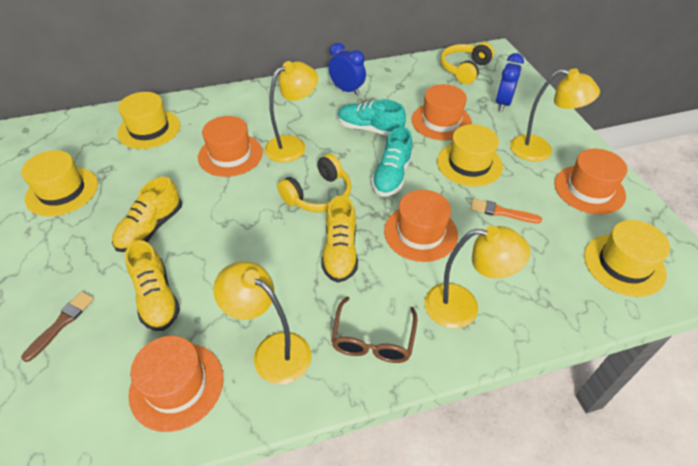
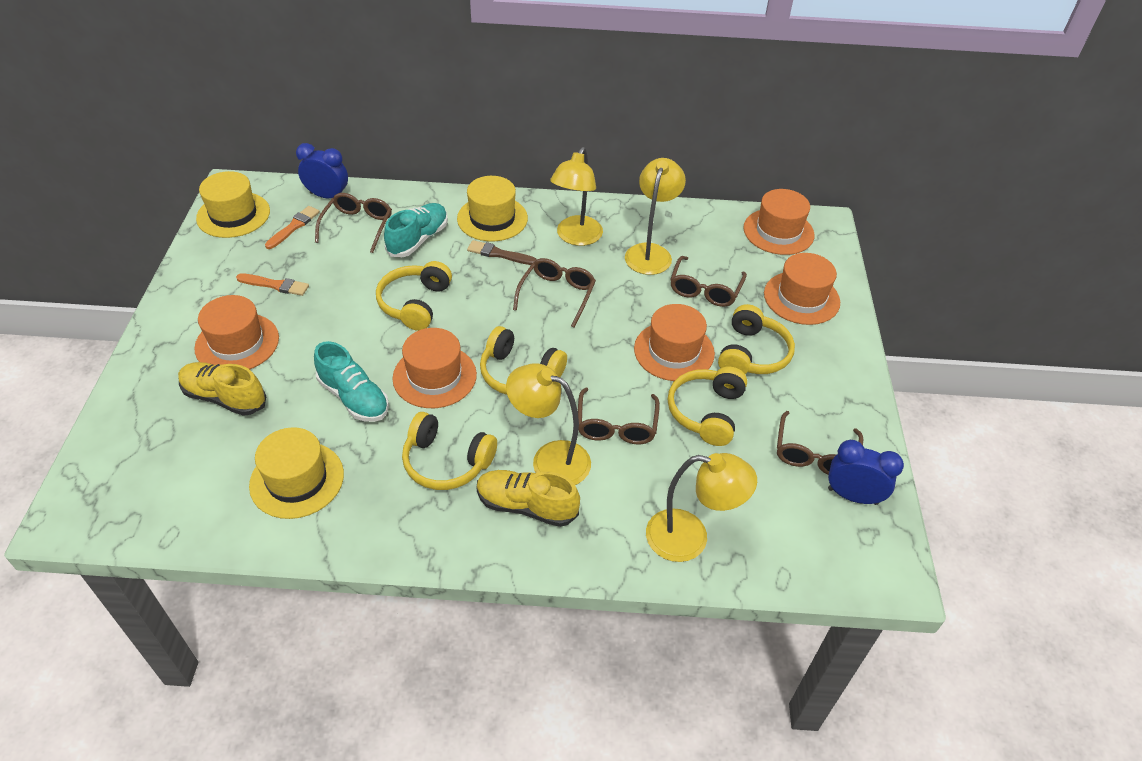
brown glasses: [331,297,417,363] = 1 -> [315,193,392,253] [513,258,596,327] [578,388,660,444] [670,256,747,307] [777,411,863,475] = 5
orange brush: [471,199,542,224] = 1 -> [236,273,309,296] [265,206,320,249] = 2
yellow hat: [21,150,98,216] [117,92,180,149] [437,124,503,187] [584,220,670,297] = 4 -> [196,171,270,238] [249,427,344,519] [457,176,528,241] = 3
yellow headphones: [277,154,351,212] [440,42,494,84] = 2 -> [376,261,452,331] [402,412,497,490] [480,326,567,395] [668,367,747,446] [718,304,795,374] = 5
yellow shoe: [112,177,182,252] [125,240,180,331] [321,195,358,283] = 3 -> [178,362,266,416] [477,470,580,527] = 2

